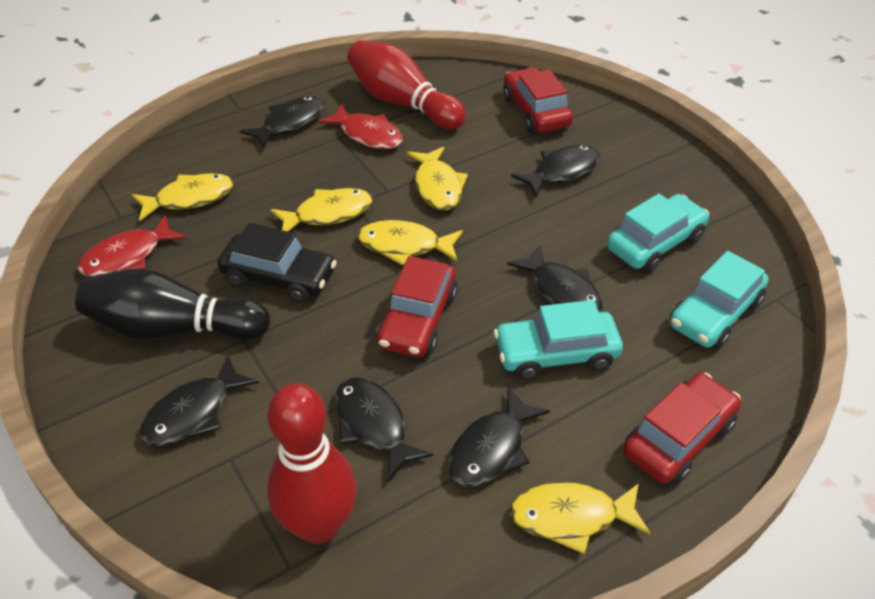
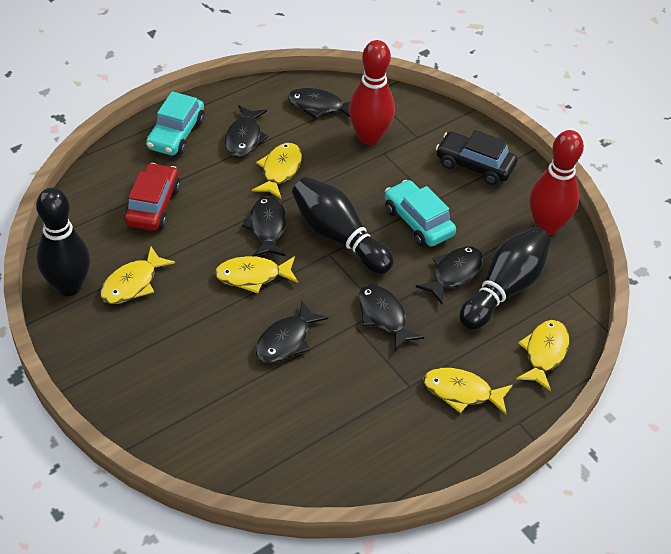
black bowling pin: [75,268,270,340] = 1 -> [36,188,91,296] [292,177,394,274] [459,227,551,330] = 3
red car: [376,256,458,357] [503,67,573,133] [623,373,741,485] = 3 -> [124,163,180,231] = 1
red fish: [78,215,187,277] [318,104,403,149] = 2 -> none = 0
turquoise car: [493,300,623,380] [607,194,709,272] [669,251,769,349] = 3 -> [146,91,205,155] [385,180,456,247] = 2

